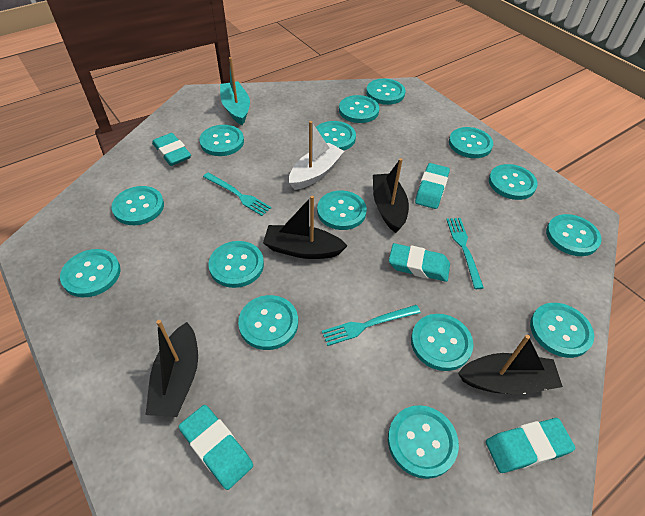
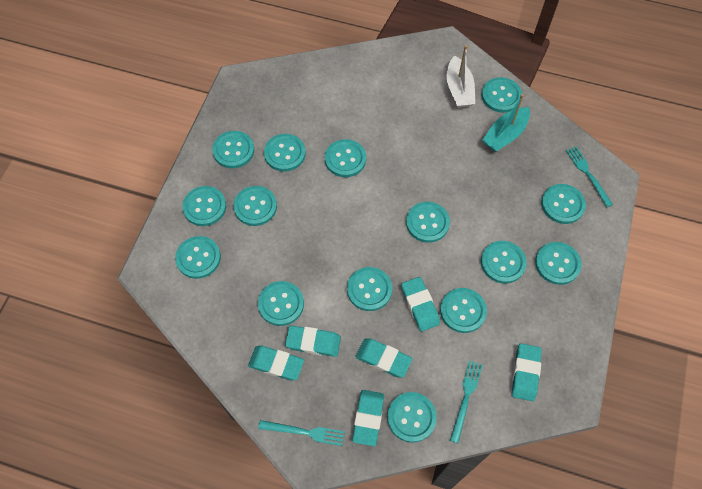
black boat: [146,320,198,417] [263,196,347,259] [373,158,409,233] [458,335,563,394] = 4 -> none = 0
turquoise eraser: [152,133,191,166] [179,405,253,490] [389,243,450,282] [415,163,450,209] [486,418,575,473] = 5 -> [248,346,304,380] [285,325,341,357] [352,390,384,446] [356,338,412,378] [401,277,440,332] [512,343,542,401] = 6

